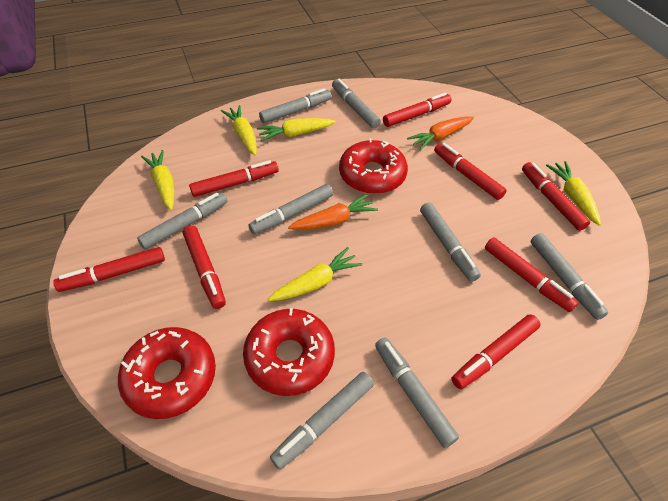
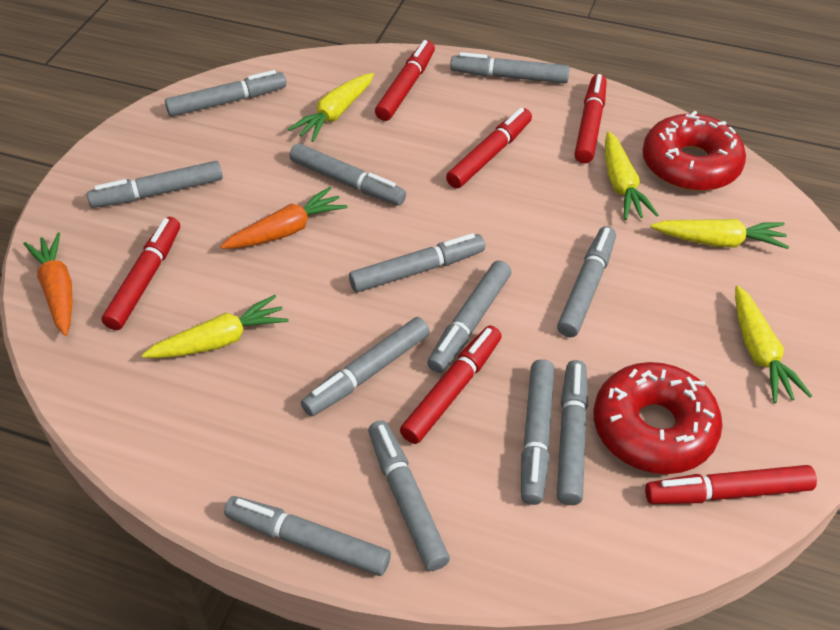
grey marker: [137,192,228,250] [249,184,333,234] [259,88,332,123] [270,372,374,470] [332,79,381,128] [375,337,459,448] [420,202,481,282] [531,233,608,320] = 8 -> [87,161,223,208] [165,70,286,117] [224,496,391,576] [290,143,406,206] [301,317,430,417] [349,233,485,292] [368,420,450,571] [427,260,511,373] [450,52,570,83] [521,359,555,505] [557,226,616,337] [557,360,588,505] = 12
red donut: [118,327,216,419] [243,308,335,396] [339,138,408,194] = 3 -> [594,362,723,474] [642,111,746,191] = 2
red marker: [53,247,165,292] [183,225,226,309] [189,160,279,197] [383,93,451,127] [434,143,507,200] [451,314,541,389] [485,237,578,312] [522,162,590,231] = 8 -> [102,217,180,330] [375,40,435,121] [400,326,502,444] [446,108,532,188] [574,74,606,163] [645,465,817,504] = 6

